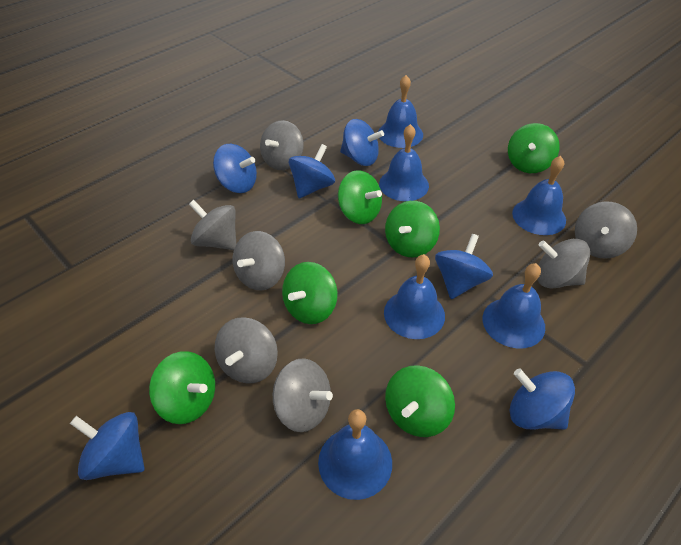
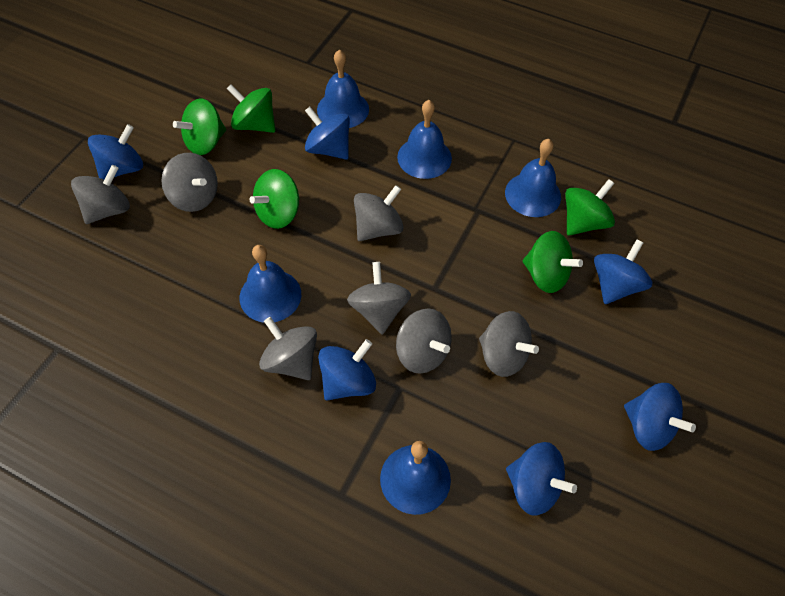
blue bell: [318,409,392,500] [378,75,423,148] [379,124,429,201] [384,254,445,339] [482,263,545,349] [512,156,566,235] = 6 -> [240,245,301,323] [317,50,369,128] [380,441,451,515] [397,100,452,179] [505,139,561,217] = 5
green spinning top: [149,351,215,424] [282,262,338,324] [338,170,382,224] [385,201,440,258] [385,365,455,437] [508,123,560,173] = 6 -> [173,99,226,155] [227,84,275,133] [250,169,300,229] [523,231,583,293] [565,179,615,236] = 5

